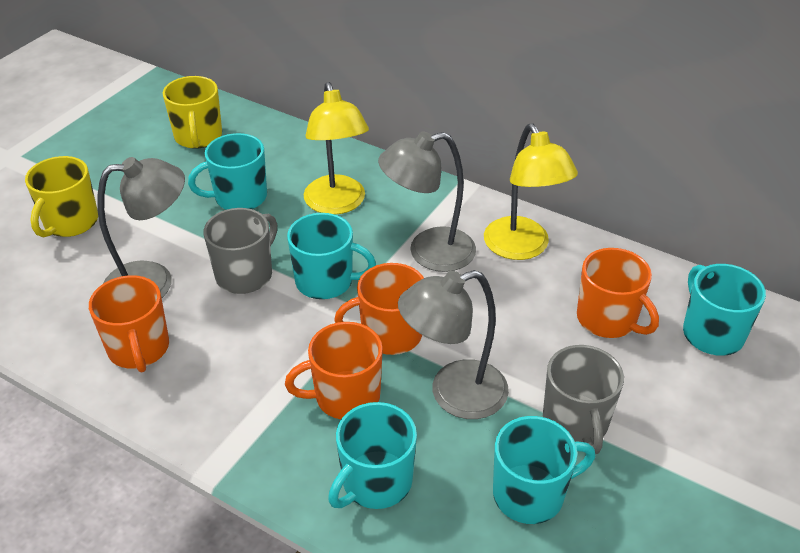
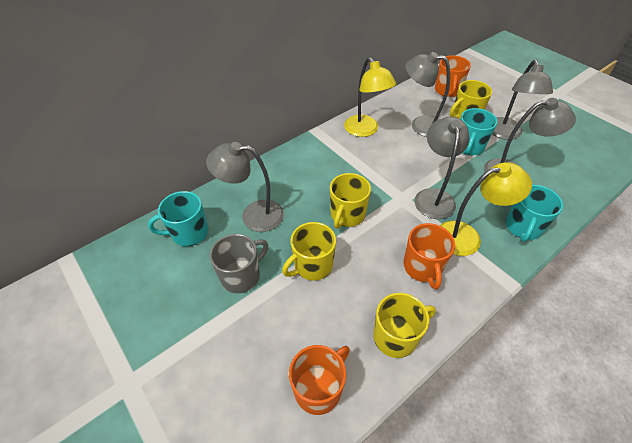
grey lamp: [97,157,185,298] [378,131,476,272] [398,270,509,419] = 3 -> [206,142,284,232] [405,52,450,137] [414,117,469,219] [484,98,576,173] [492,60,553,140] = 5
grey mug: [203,208,277,294] [543,345,624,454] = 2 -> [210,234,268,293] = 1
orange mug: [89,275,169,373] [285,322,383,419] [334,263,424,355] [577,248,659,338] = 4 -> [289,345,350,415] [403,223,455,289] [435,56,471,97] = 3
turquoise mug: [188,133,267,210] [287,213,376,299] [328,402,417,509] [493,416,595,524] [683,264,766,356] = 5 -> [148,191,208,246] [460,108,497,155] [505,185,563,242] = 3
yellow mug: [25,156,98,237] [163,76,222,149] = 2 -> [282,222,336,281] [330,173,371,229] [373,293,436,358] [450,80,492,119] = 4

